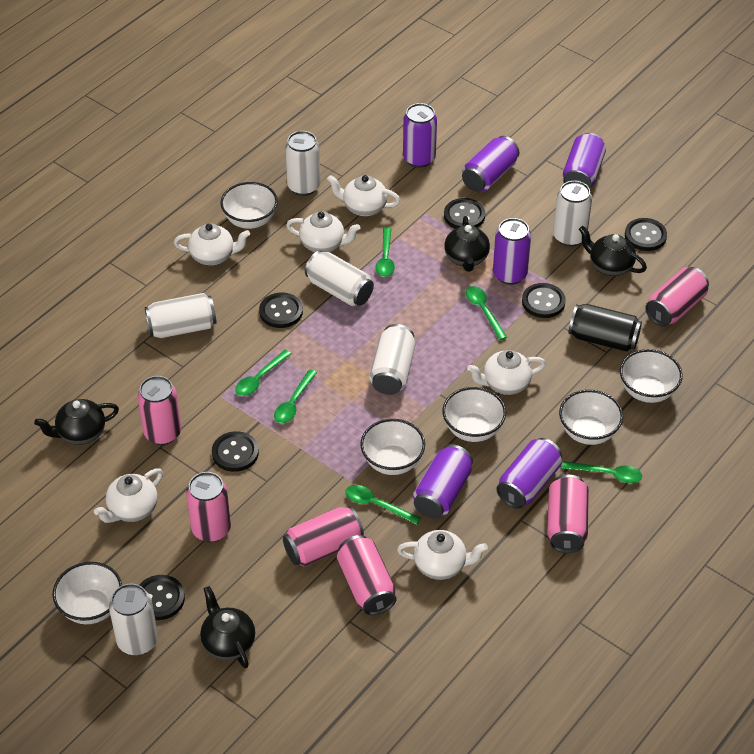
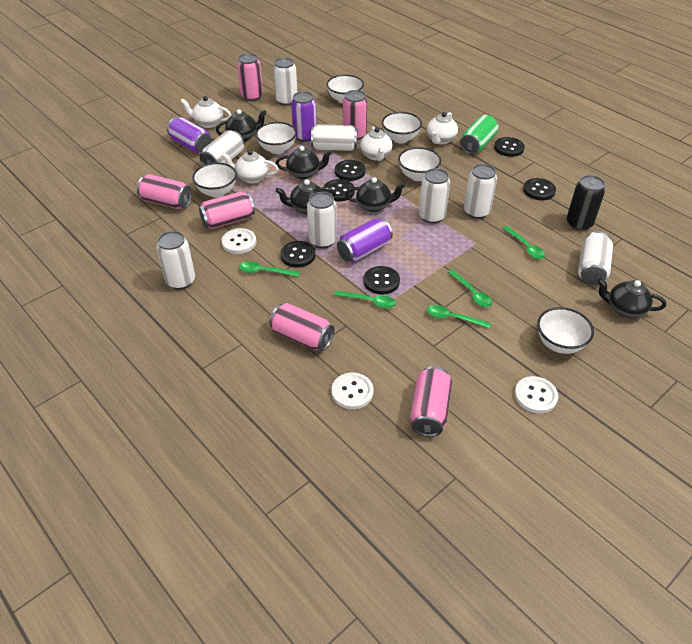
black teapot: [34,399,119,445] [200,586,255,668] [444,216,490,272] [579,226,647,276] = 4 -> [216,109,267,141] [276,146,332,179] [276,179,336,214] [345,177,405,212] [597,278,666,318] = 5
green can: none = 0 -> [460,115,498,154] = 1
green spoon: [235,349,291,396] [274,369,317,423] [345,485,421,525] [376,227,395,277] [466,286,507,340] [562,461,642,483] = 6 -> [239,261,300,277] [334,290,396,309] [426,305,491,329] [448,270,492,307] [503,226,545,259] = 5
purple can: [403,103,437,168] [413,444,473,519] [462,136,519,192] [493,218,531,285] [496,438,562,509] [563,133,606,189] = 6 -> [167,117,212,153] [291,91,317,142] [337,218,393,262] = 3
white button: none = 0 -> [221,228,256,254] [331,373,374,409] [514,376,558,413] = 3
white can: [109,584,158,655] [145,293,216,338] [285,131,321,196] [305,251,374,306] [370,324,415,395] [553,181,592,247] = 6 -> [156,231,195,290] [200,130,244,165] [273,57,297,106] [307,192,337,248] [311,124,357,151] [419,168,450,224] [464,164,497,219] [578,231,613,285] = 8
white teapot: [94,468,163,523] [174,223,250,265] [286,212,360,252] [327,175,400,216] [397,530,488,580] [467,350,546,395] = 6 -> [180,96,231,128] [222,150,279,183] [360,126,393,161] [427,112,458,144] = 4

